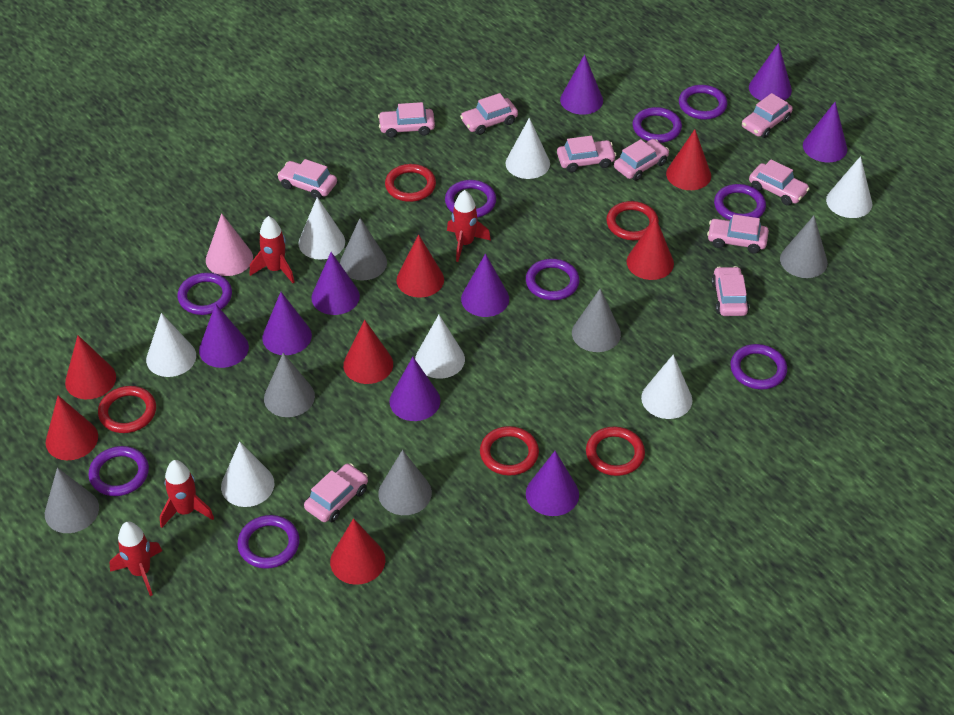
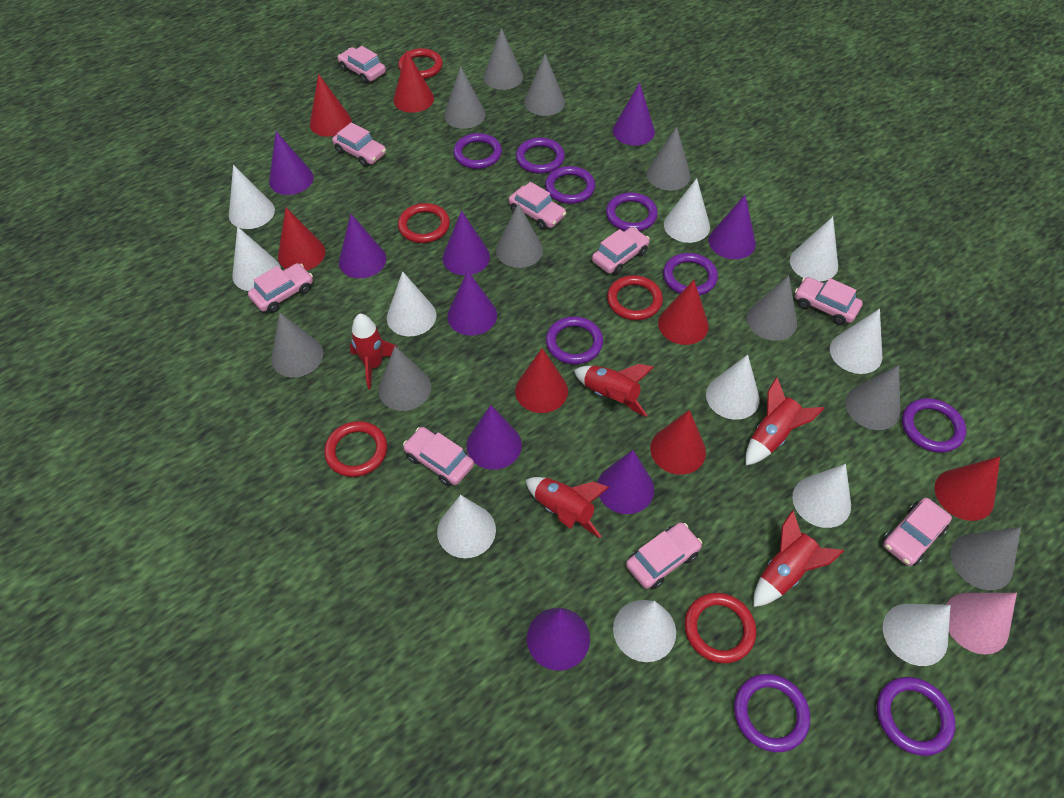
grey cone: [45,468,99,533] [264,353,315,417] [340,218,387,280] [378,450,432,515] [572,289,621,352] [780,216,828,278] = 6 -> [271,312,323,377] [378,346,431,411] [444,66,486,129] [483,28,523,90] [496,203,543,268] [524,54,565,116] [647,127,691,191] [747,275,797,341] [845,365,900,430] [951,527,1021,590] = 10
pink car: [277,159,337,199] [304,463,368,522] [378,102,435,138] [460,93,518,135] [557,136,616,173] [614,139,669,181] [707,214,769,254] [711,266,749,316] [742,93,793,138] [749,160,810,206] = 10 -> [248,263,313,313] [332,122,386,167] [338,46,386,84] [403,427,474,486] [509,182,566,230] [592,227,650,275] [626,522,702,589] [795,277,863,325] [882,498,952,566] = 9
red rocket: [110,522,162,596] [160,460,214,528] [250,216,295,283] [447,190,491,262] = 4 -> [350,313,398,389] [526,477,609,538] [574,364,654,417] [745,377,824,466] [753,510,844,607] = 5
white cone: [146,313,196,377] [221,441,274,507] [298,197,345,260] [415,315,465,379] [506,118,550,179] [641,354,692,419] [826,156,872,218] = 7 -> [229,165,275,229] [232,227,281,291] [387,271,436,336] [437,495,496,558] [613,600,676,662] [664,178,710,243] [706,354,760,420] [790,217,838,281] [792,464,851,528] [830,308,882,374] [883,604,951,666] = 11

